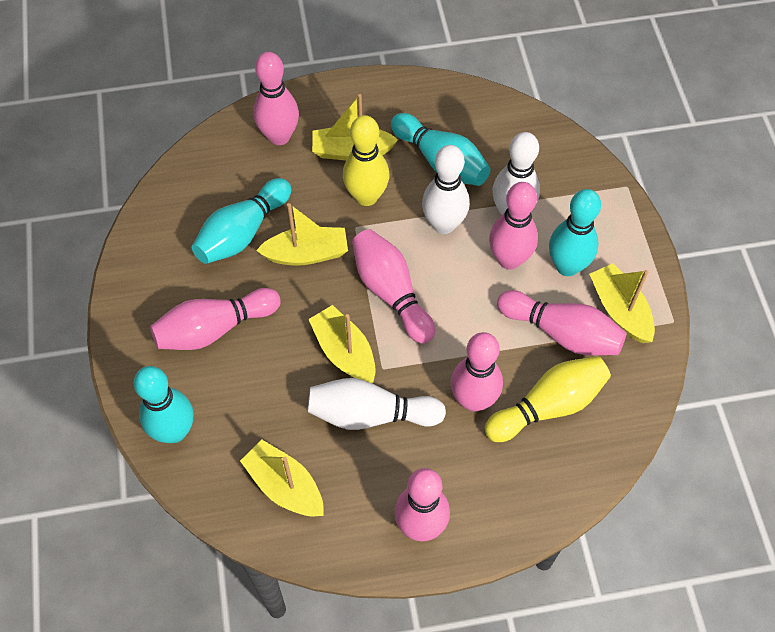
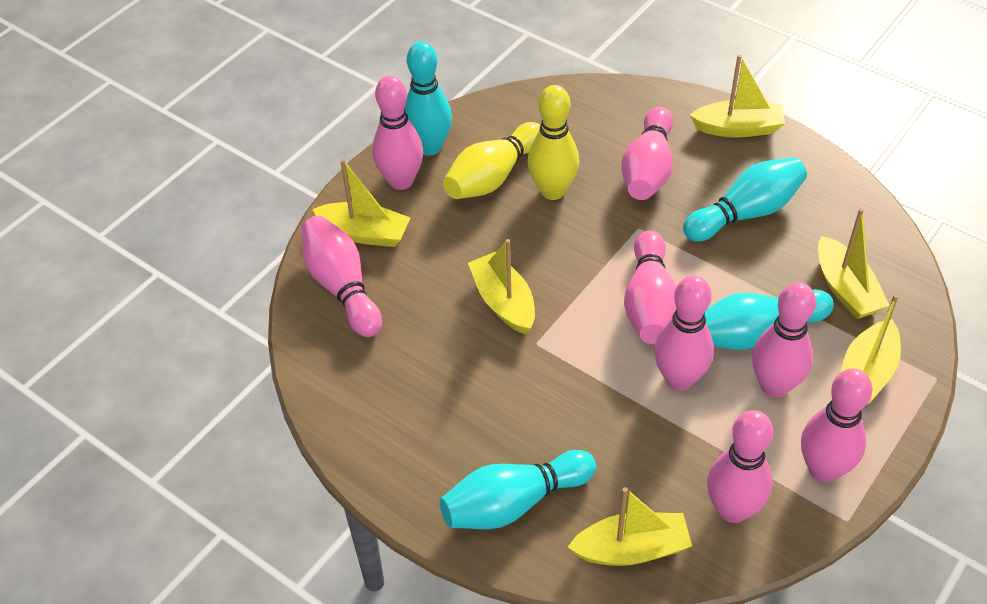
pink bowling pin: [150,288,281,350] [253,52,299,145] [352,229,435,344] [394,468,450,541] [451,332,503,412] [489,182,538,269] [497,290,627,355] = 7 -> [302,215,382,337] [372,76,423,190] [622,107,673,200] [624,230,677,344] [654,275,714,390] [707,410,773,523] [752,282,816,398] [801,368,873,482] = 8
white bowling pin: [308,378,446,430] [422,145,470,234] [492,132,540,215] = 3 -> none = 0
yellow boat: [240,440,324,516] [256,203,348,266] [308,305,376,383] [312,94,398,160] [589,263,655,343] = 5 -> [312,159,410,247] [468,239,535,335] [568,487,692,566] [690,55,785,138] [818,208,890,319] [840,294,901,405] = 6

